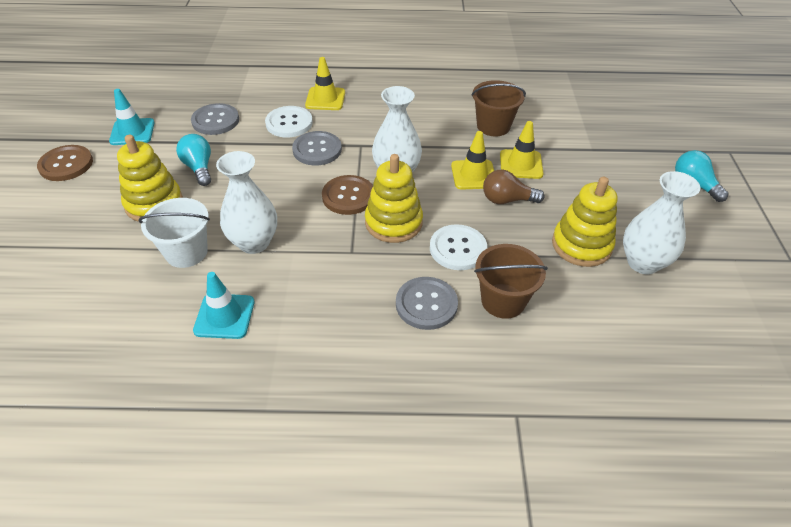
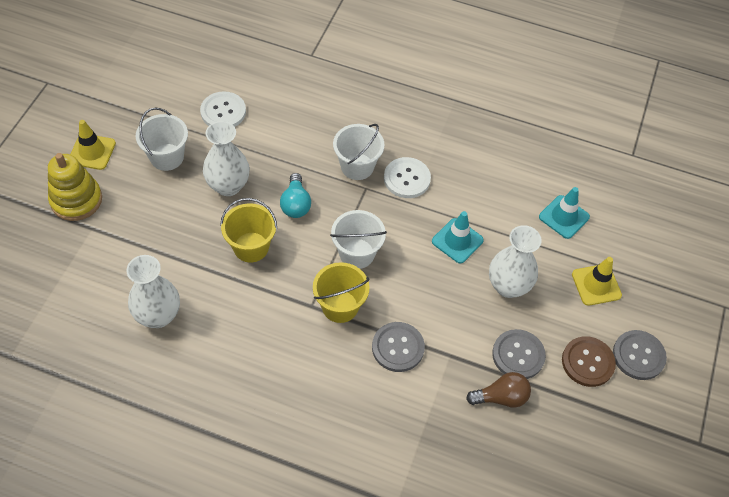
brown bucket: [471,80,526,136] [474,244,548,319] = 2 -> none = 0
brown button: [37,145,93,181] [322,175,373,215] = 2 -> [562,336,616,387] = 1
turquoise light bulb: [176,134,211,186] [675,150,729,202] = 2 -> [280,173,311,218] = 1
white bucket: [139,198,210,268] = 1 -> [136,108,188,171] [330,210,387,269] [333,124,384,180] = 3
yellow bucket: none = 0 -> [220,198,277,262] [313,262,370,323] = 2
yellow stacking toy: [117,135,183,222] [365,154,423,243] [552,177,617,267] = 3 -> [48,153,102,221] = 1
yellow traffic cone: [305,57,345,110] [451,131,494,190] [500,121,544,179] = 3 -> [70,120,116,170] [572,257,622,306] = 2

